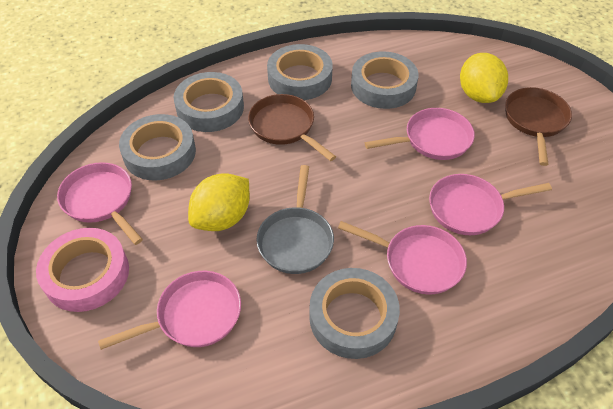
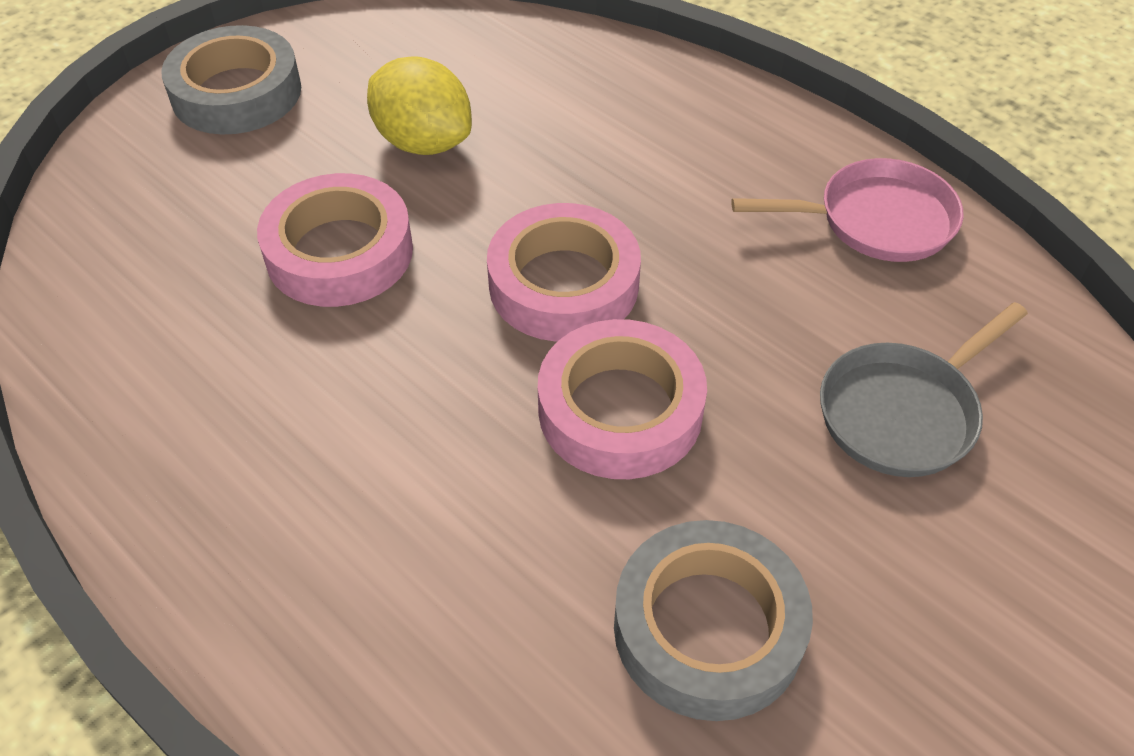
brown pan: [248,94,336,161] [505,87,572,166] = 2 -> none = 0
grey tape: [119,114,196,180] [174,72,244,132] [267,44,333,100] [309,268,400,359] [351,51,419,109] = 5 -> [161,25,301,134] [614,520,813,721] = 2
pink pan: [57,162,143,245] [98,271,241,350] [338,221,467,294] [365,108,475,160] [429,174,552,235] = 5 -> [731,158,964,262] = 1
pink tape: [36,228,129,312] = 1 -> [257,173,413,307] [487,203,641,342] [538,319,707,479] = 3
yellow lemon: [188,173,250,231] [460,53,508,103] = 2 -> [367,56,472,155] = 1

